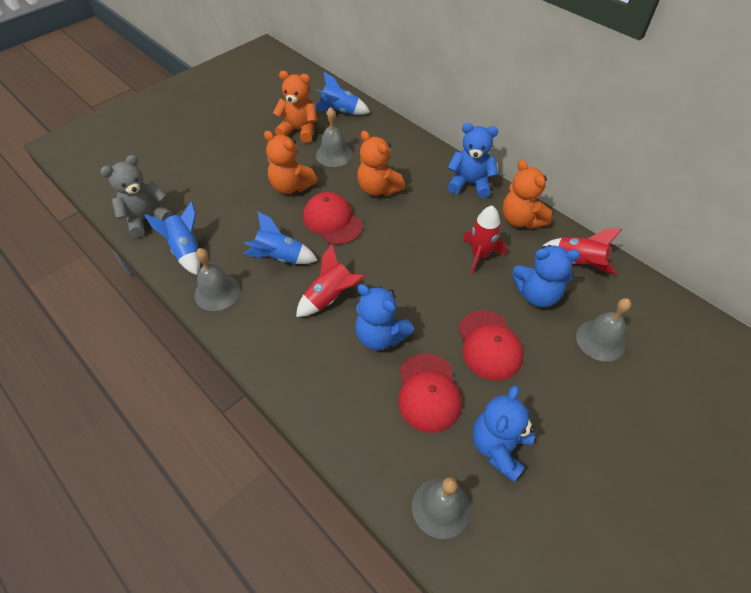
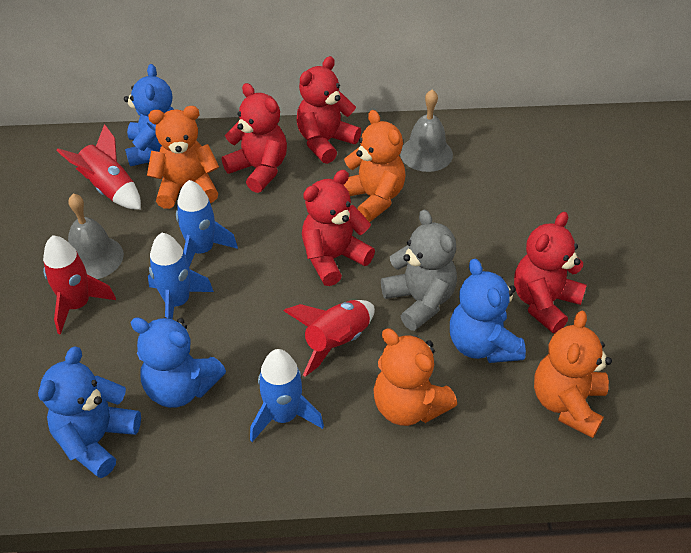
grey bell: [195,248,240,311] [316,107,352,167] [412,477,470,539] [576,298,631,362] = 4 -> [68,193,124,279] [400,89,453,172] = 2
red cap: [303,192,363,245] [398,353,462,433] [458,310,523,381] = 3 -> none = 0
red teddy bear: none = 0 -> [222,83,287,193] [297,56,361,164] [302,170,375,286] [514,212,587,333] = 4

